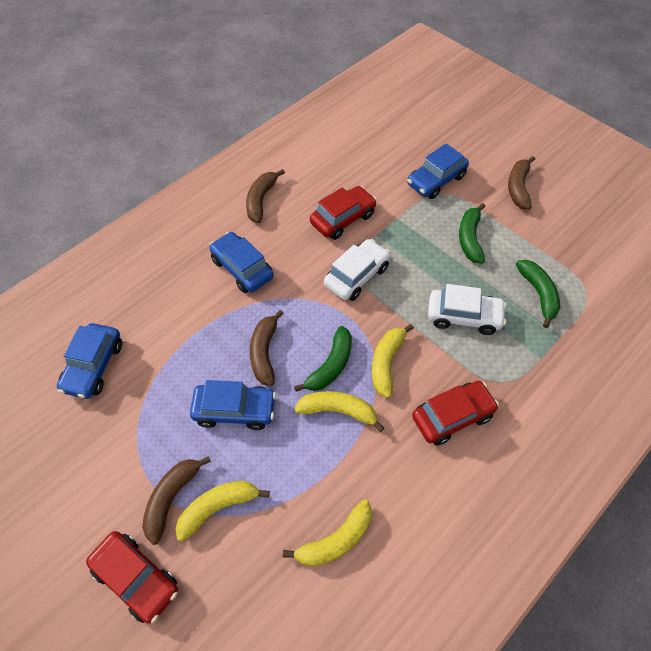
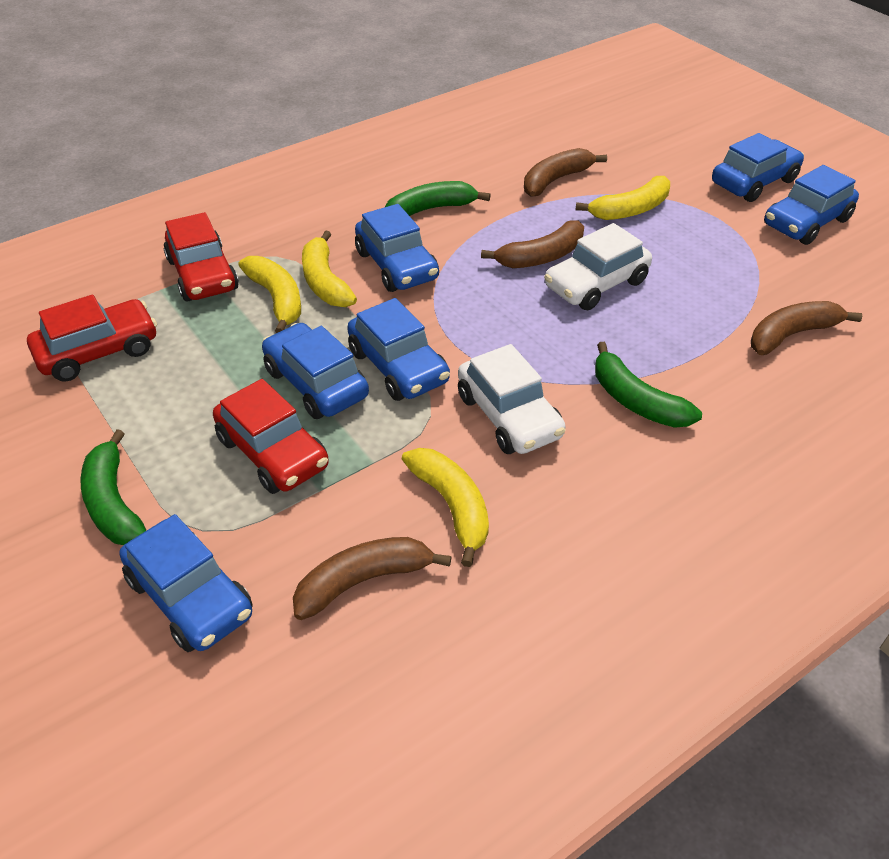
blue car: [57,323,122,399] [190,380,276,430] [209,232,274,293] [407,143,469,199] = 4 -> [120,514,253,652] [262,323,369,419] [347,298,450,401] [355,204,439,292] [712,133,804,202] [764,165,859,245] = 6

